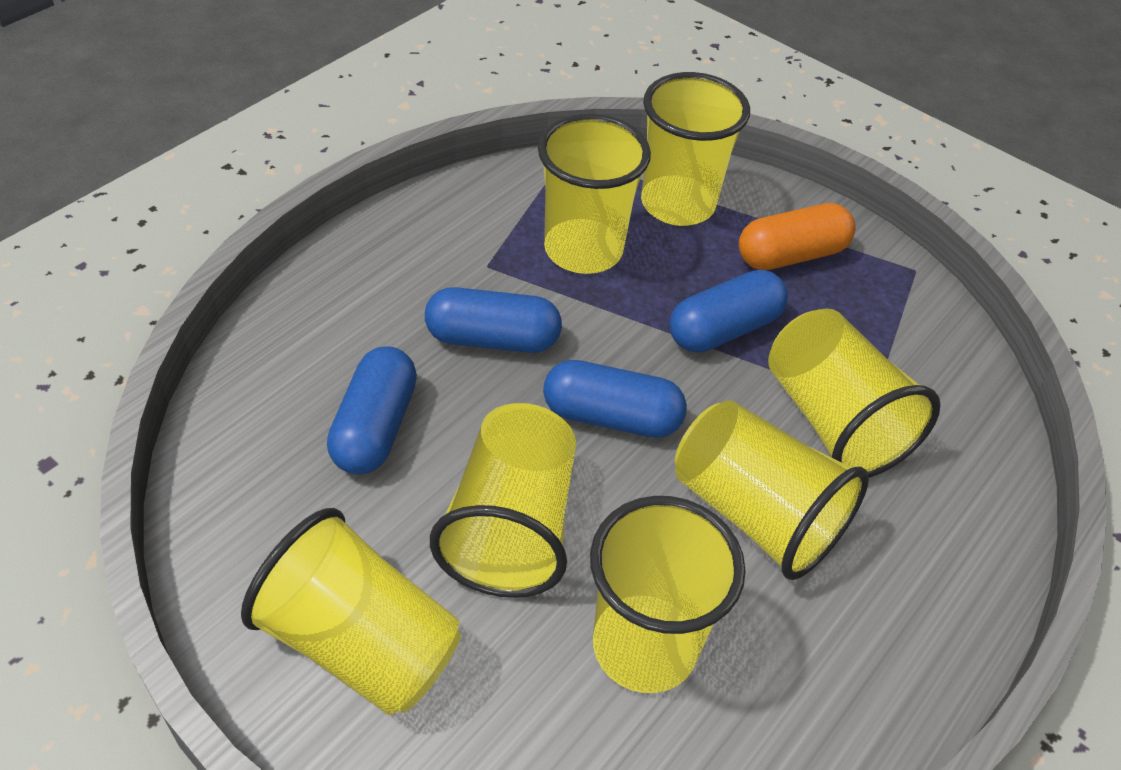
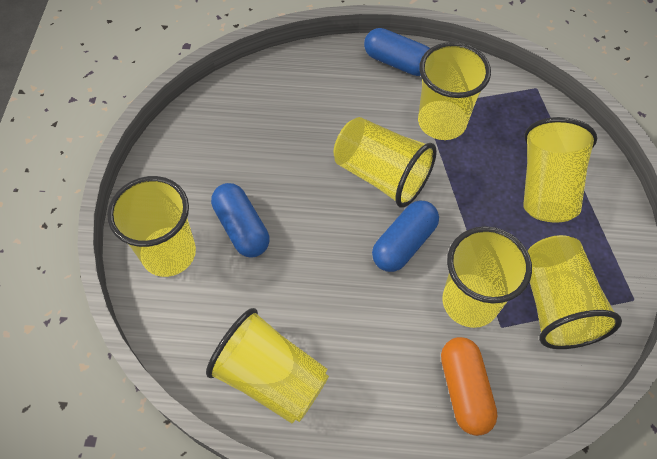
blue capsule: [327,346,417,474] [425,287,562,353] [543,360,687,438] [669,270,788,352] = 4 -> [211,183,269,258] [364,28,430,76] [372,201,439,272] = 3

